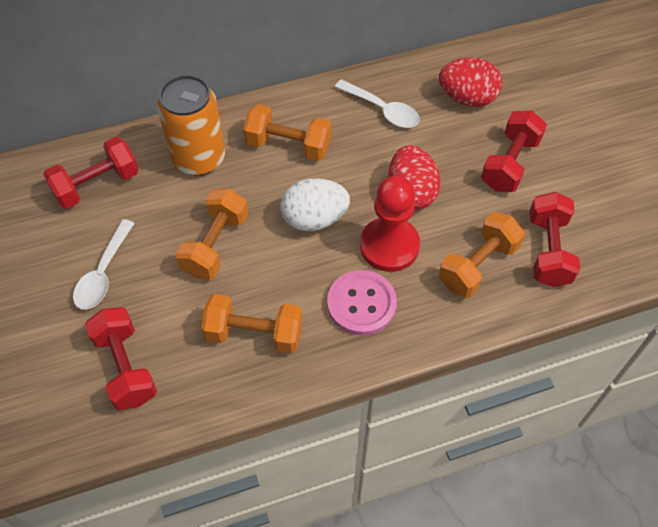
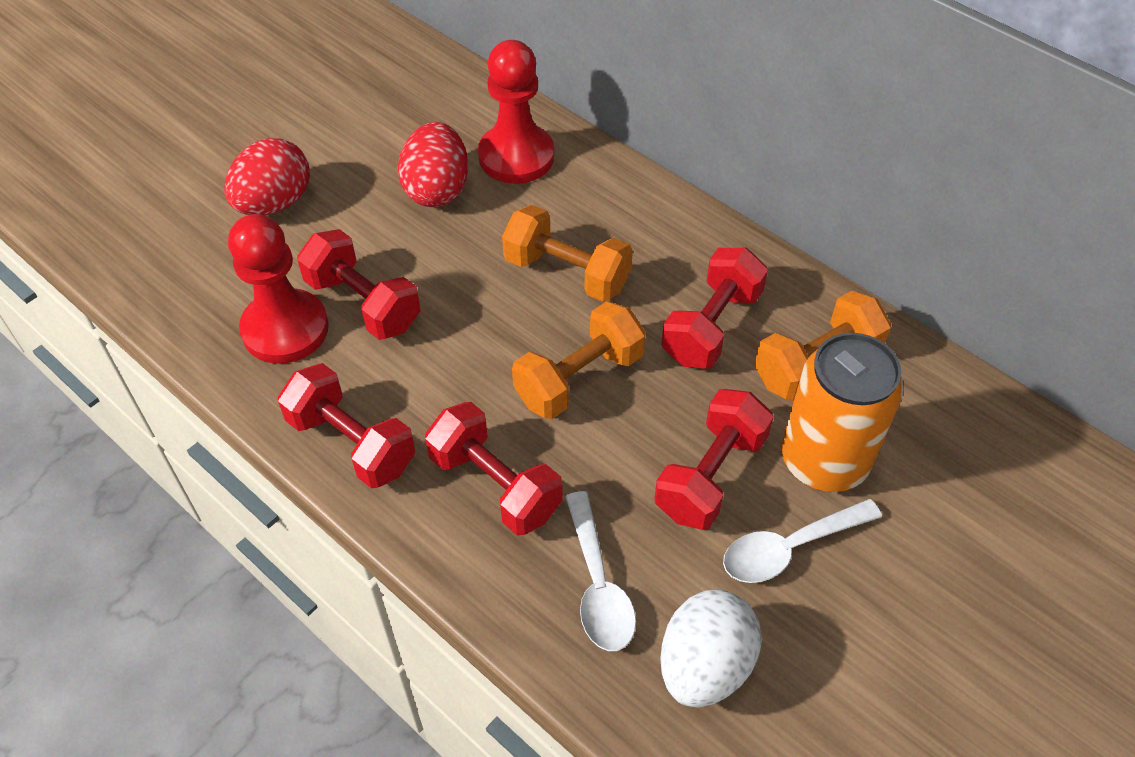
orange dumbbell: [175,189,248,279] [201,294,302,354] [243,104,331,161] [439,212,525,298] = 4 -> [502,205,633,302] [512,302,646,419] [754,291,891,401] = 3
pink button: [327,270,397,336] = 1 -> none = 0
red dumbbell: [43,137,139,209] [85,307,157,410] [481,111,547,192] [530,192,580,287] = 4 -> [278,363,416,488] [297,229,421,340] [425,402,563,535] [654,389,774,530] [661,248,768,369] = 5
red pawn: [360,176,420,272] = 1 -> [228,214,329,364] [478,40,554,184] = 2

